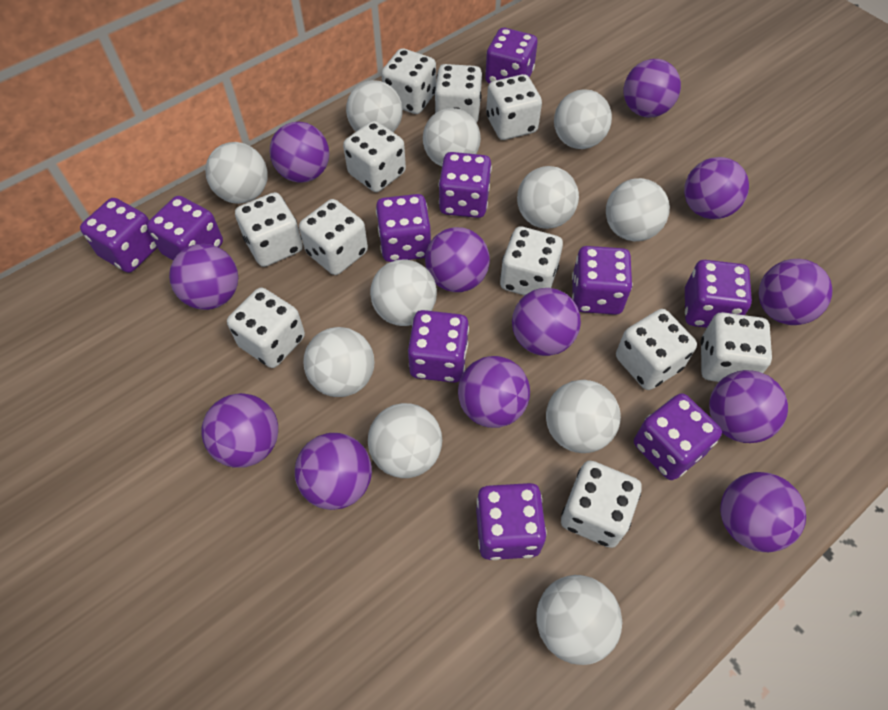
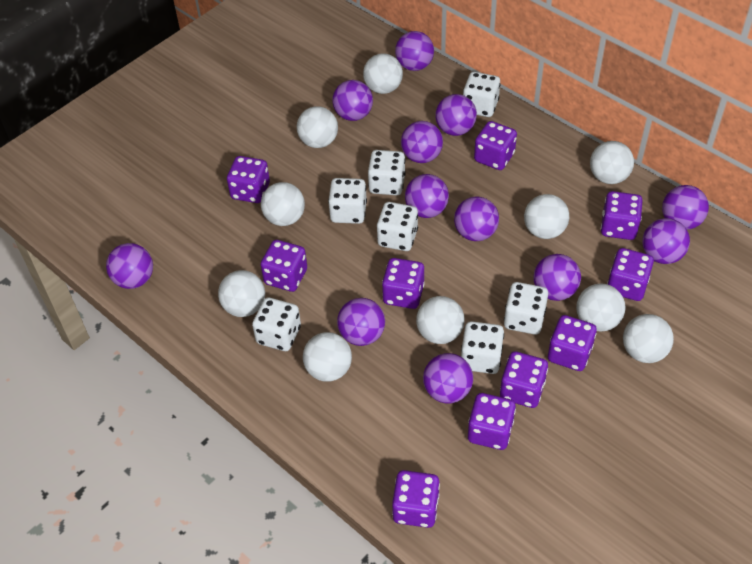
white ball: [205,142,268,204] [303,327,374,397] [346,80,403,132] [368,403,442,478] [370,259,437,326] [423,108,481,166] [517,166,579,229] [536,575,622,665] [546,380,621,453] [554,89,612,149] [606,178,670,241] = 11 -> [218,270,265,317] [261,182,305,226] [297,106,338,148] [303,332,352,382] [363,53,403,94] [416,296,465,344] [524,194,569,239] [576,283,626,332] [590,141,634,184] [623,314,674,363] = 10
white dice: [227,288,305,368] [235,192,303,267] [299,199,368,275] [343,121,406,192] [381,48,436,114] [434,64,482,123] [486,74,542,140] [500,226,563,295] [561,460,642,548] [616,309,697,390] [701,312,772,382] = 11 -> [252,298,301,351] [328,178,367,224] [368,150,406,195] [377,202,418,251] [461,321,504,374] [463,72,501,117] [504,282,548,335] = 7

